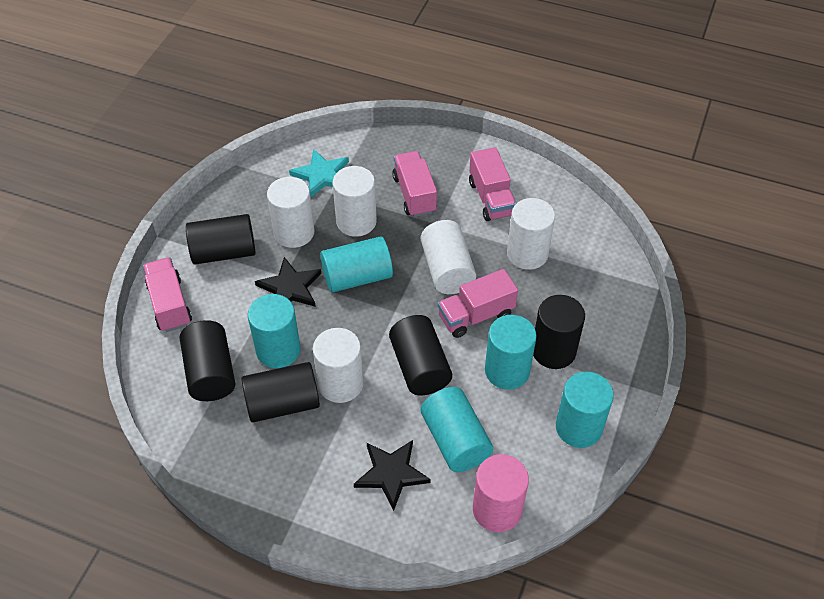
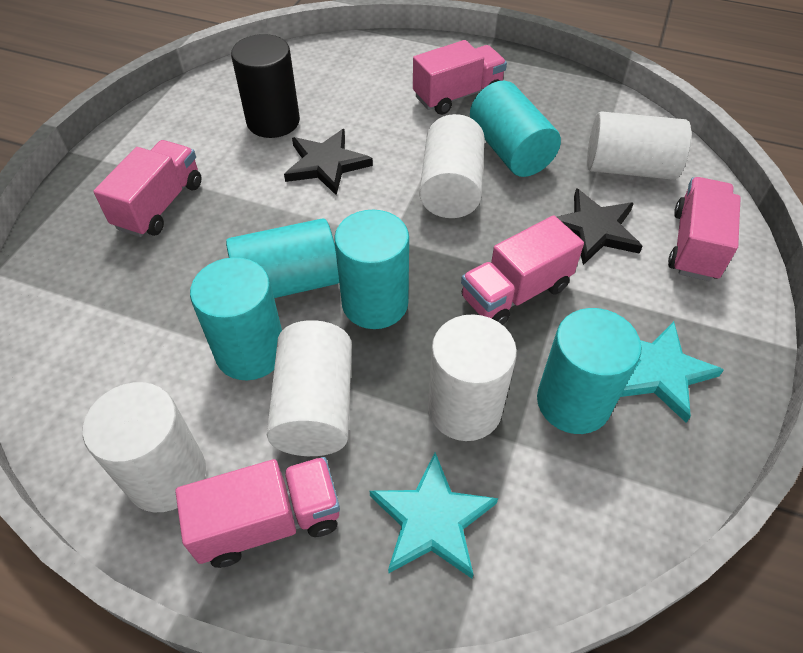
black cylinder: [180,320,235,401] [186,214,256,264] [242,362,320,422] [389,315,452,395] [533,295,585,369] = 5 -> [231,34,300,138] = 1
pink cylinder: [473,454,529,532] = 1 -> none = 0
pink truck: [143,257,192,332] [392,151,437,217] [438,269,518,338] [469,147,517,221] = 4 -> [93,140,202,237] [175,457,340,568] [413,40,507,115] [461,215,584,325] [668,177,741,281] = 5
turquoise star: [289,149,349,198] = 1 -> [369,452,498,579] [620,321,724,423] = 2

